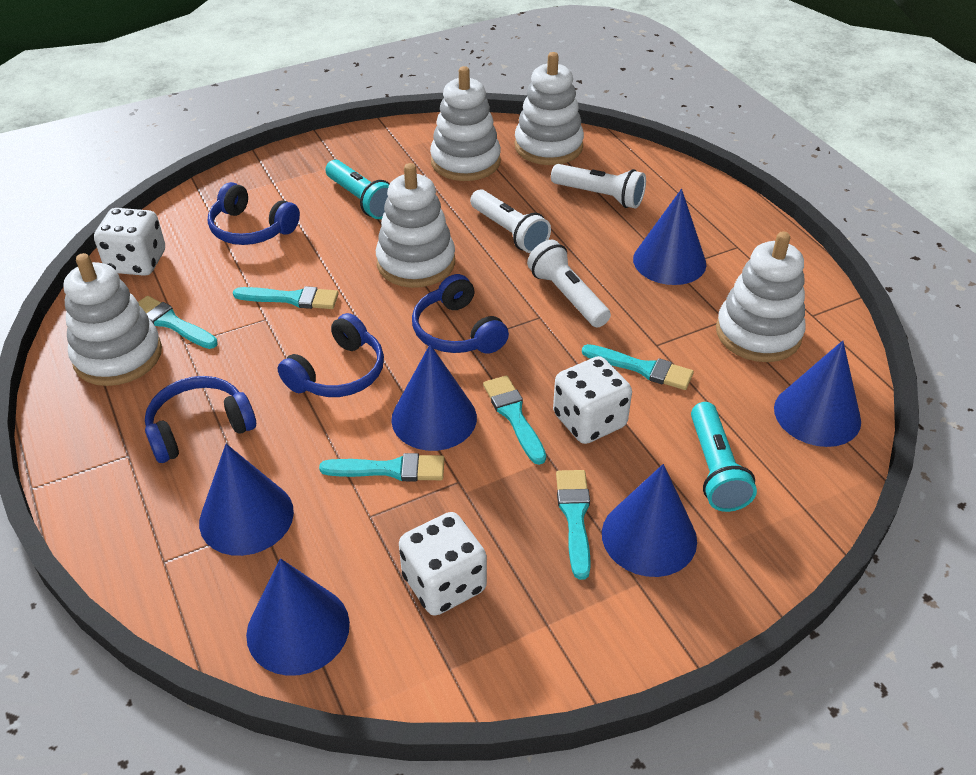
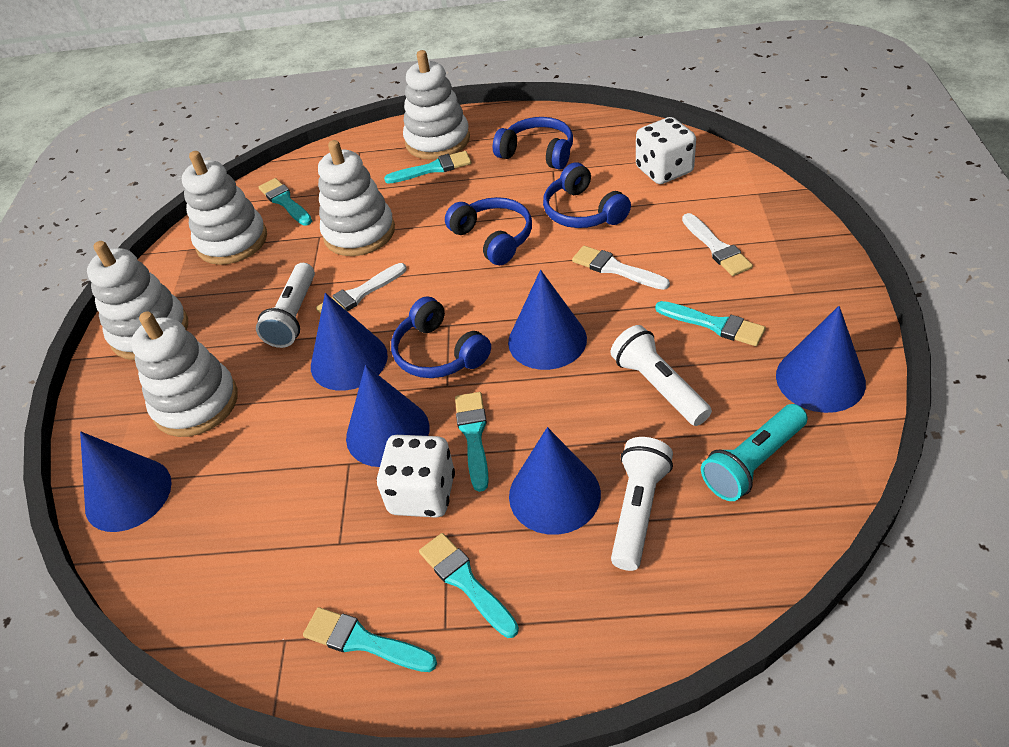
turquoise flashlight: [326,160,390,219] [691,402,757,512] = 2 -> [701,404,807,501] = 1
white brush: none = 0 -> [316,263,406,314] [572,246,670,290] [682,213,753,276] = 3
white dice: [94,208,165,276] [399,512,487,616] [553,356,632,444] = 3 -> [377,435,455,518] [636,117,696,184] = 2

